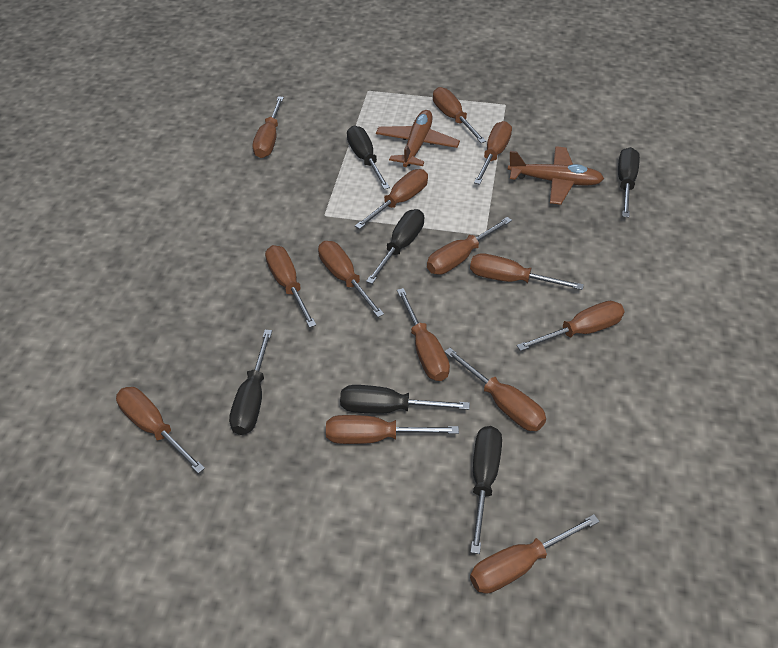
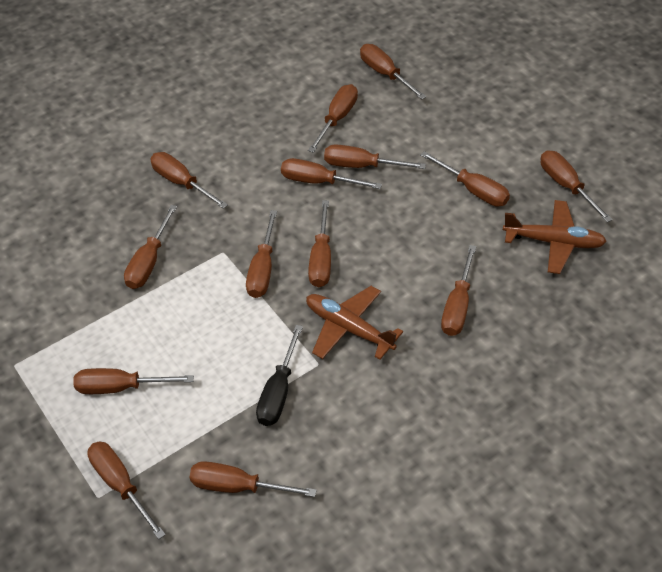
black screwdriver: [229,330,272,435] [340,385,470,414] [347,126,390,189] [366,209,424,284] [470,426,502,554] [618,147,640,218] = 6 -> [256,325,303,426] = 1

